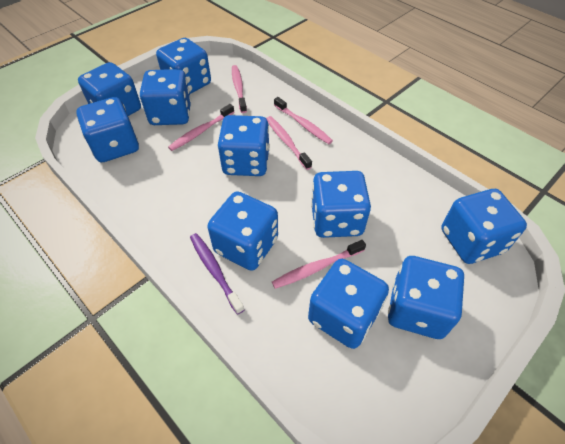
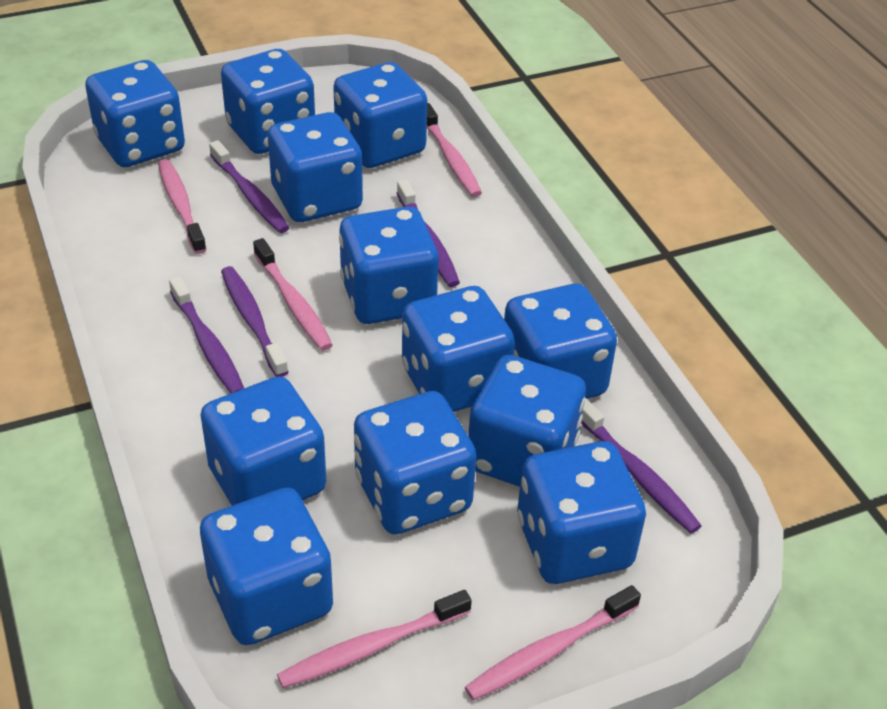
blue dice: [76,97,139,163] [78,62,141,116] [140,69,191,125] [156,38,211,94] [207,191,278,271] [217,115,270,176] [308,259,389,349] [311,171,371,238] [388,256,464,339] [441,189,527,264] = 10 -> [85,60,185,167] [200,488,333,645] [201,376,326,506] [221,49,315,154] [268,112,363,222] [333,62,427,168] [339,207,439,324] [354,391,477,534] [402,286,515,412] [469,355,586,487] [504,284,617,399] [517,441,646,584] = 12
purple toothbrush: [190,233,244,314] = 1 -> [169,276,244,393] [209,140,290,233] [221,266,288,377] [397,180,460,287] [581,398,702,533] = 5

